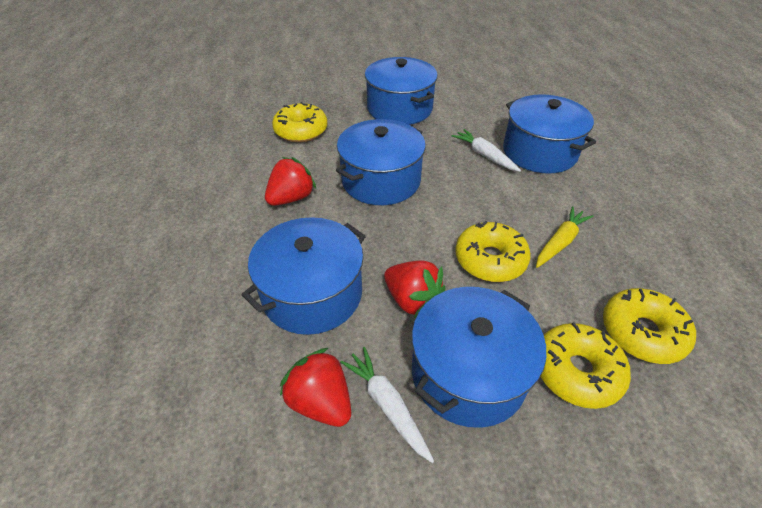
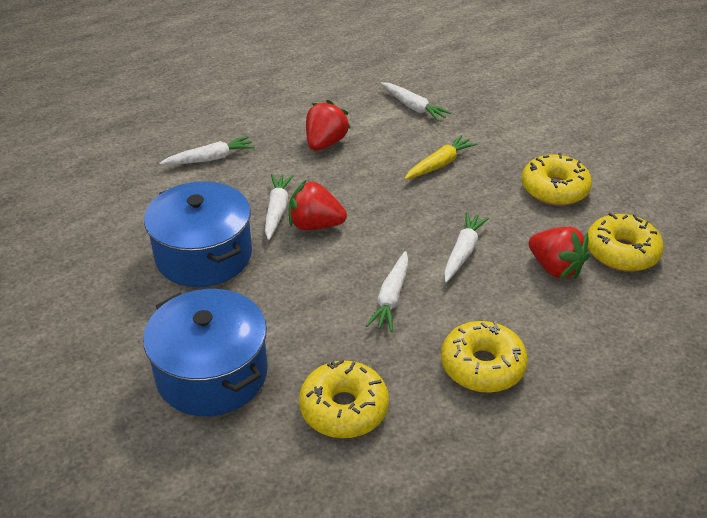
blue pot: [242,217,366,335] [336,119,426,205] [365,57,438,125] [412,287,546,428] [503,94,596,174] = 5 -> [143,289,268,416] [144,181,252,287] = 2
white carrot: [340,347,434,463] [452,129,521,172] = 2 -> [160,136,255,165] [265,174,294,240] [366,251,409,332] [381,82,452,122] [444,212,489,283] = 5

